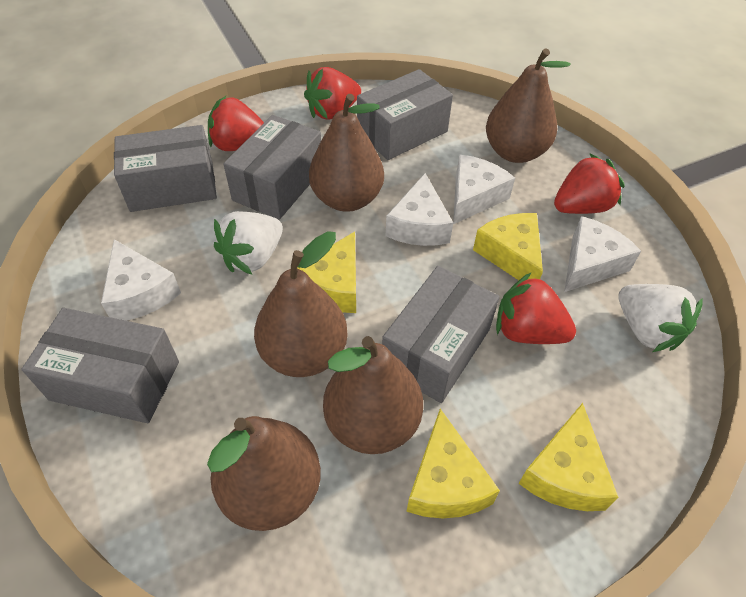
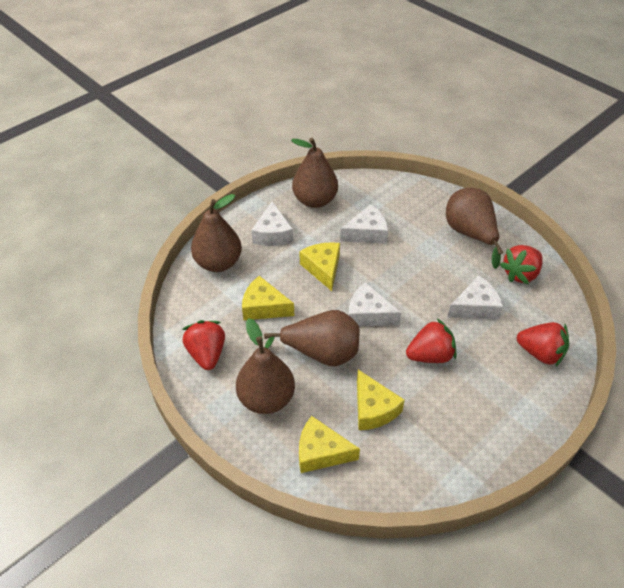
grey box: [21,308,179,423] [114,125,217,212] [223,115,321,220] [357,69,453,160] [382,266,500,403] = 5 -> none = 0
white strawberry: [214,211,283,274] [618,284,703,352] = 2 -> none = 0

